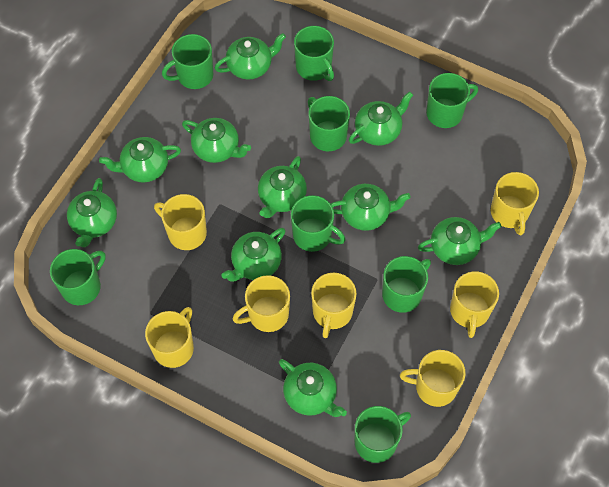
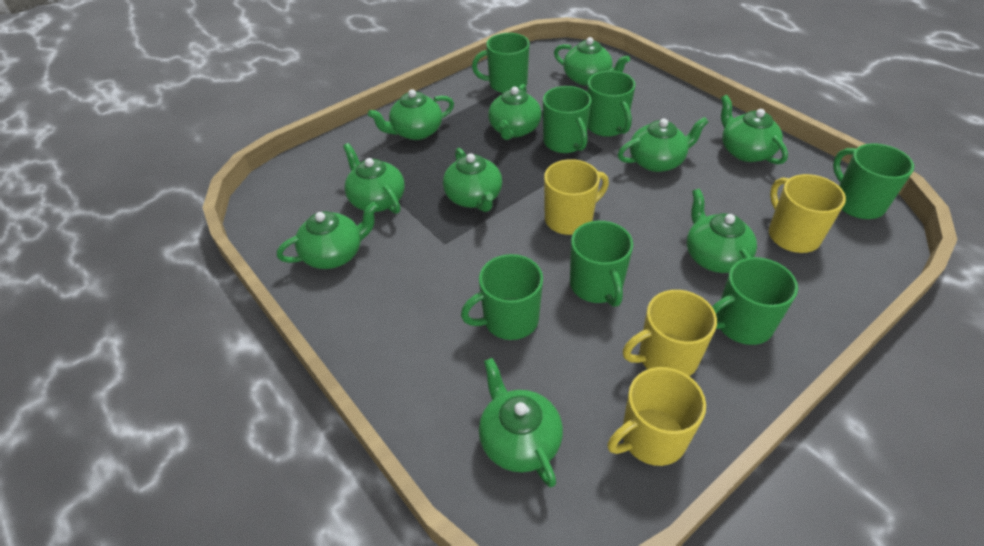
green mug: [50,249,106,305] [162,34,213,89] [291,195,345,252] [294,26,334,81] [308,96,350,151] [355,406,411,463] [382,256,431,313] [426,73,478,128] = 8 -> [461,254,543,340] [472,33,529,93] [543,86,592,153] [570,221,633,307] [587,71,635,137] [712,257,798,345] [833,143,914,219] = 7
yellow mug: [145,307,194,368] [154,194,207,250] [233,275,290,332] [311,273,357,338] [400,350,466,407] [450,271,499,338] [491,172,539,235] = 7 -> [544,159,609,235] [607,367,706,466] [623,290,717,376] [769,174,846,253] = 4

